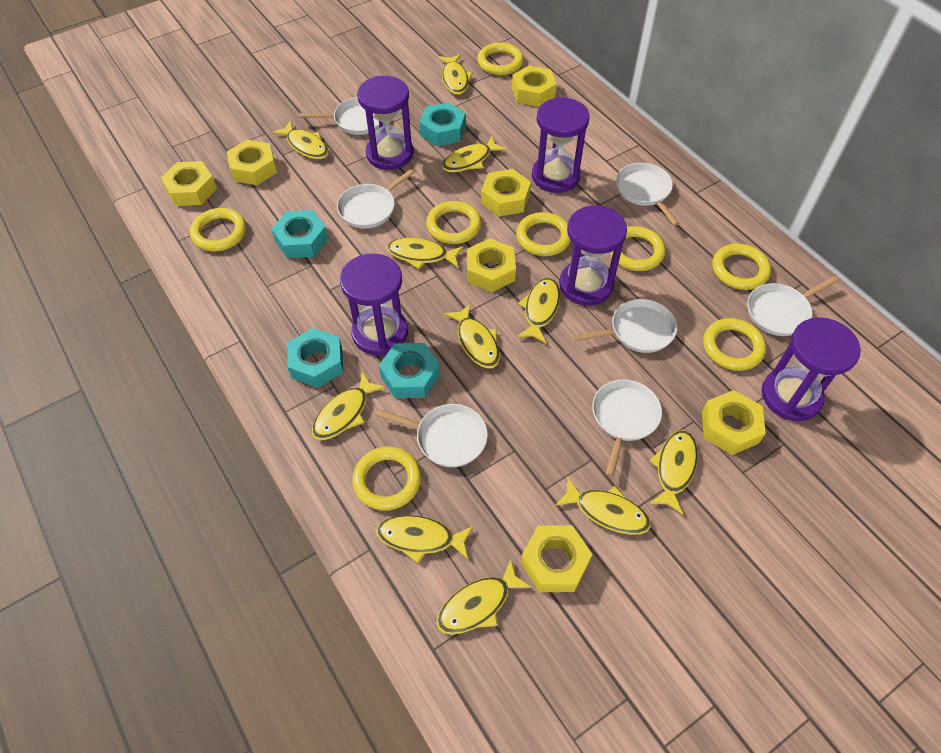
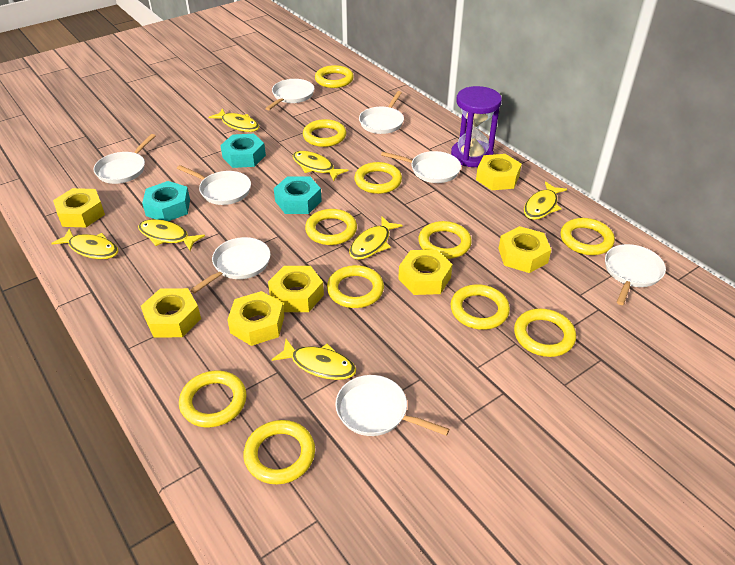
purple hourglass: [340,253,408,355] [357,76,414,170] [532,97,590,193] [559,205,627,306] [762,317,861,421] = 5 -> [451,86,502,167] = 1
turquoise nut: [272,210,328,258] [288,328,343,388] [379,343,440,398] [419,102,466,146] = 4 -> [142,181,190,221] [220,134,266,168] [274,177,322,214] = 3
white pan: [299,97,380,135] [337,167,416,228] [375,404,488,467] [574,299,677,353] [592,380,662,477] [616,163,679,226] [747,276,838,336] = 7 -> [94,134,155,184] [177,165,251,205] [190,237,271,294] [265,79,314,110] [335,375,450,436] [359,91,404,134] [381,151,461,183] [605,244,666,305] = 8
yellow fish: [272,121,329,159] [312,372,386,440] [376,515,473,563] [387,238,463,269] [437,559,532,635] [439,54,473,95] [442,136,507,172] [445,303,500,368] [517,278,560,344] [555,477,651,535] [649,430,698,515] = 11 -> [51,229,119,259] [138,219,205,251] [208,108,259,132] [272,339,356,380] [293,151,348,181] [349,216,403,260] [524,181,567,220] = 7
yellow ring: [190,208,246,252] [352,447,421,510] [426,201,481,244] [477,42,524,75] [516,212,571,256] [610,226,665,271] [703,318,766,371] [712,244,771,290] = 8 -> [179,371,247,427] [243,420,315,484] [303,119,346,147] [305,209,357,245] [315,65,354,88] [327,265,384,308] [354,162,402,194] [418,221,472,259] [451,284,510,330] [514,309,576,357] [561,218,615,255] = 11

